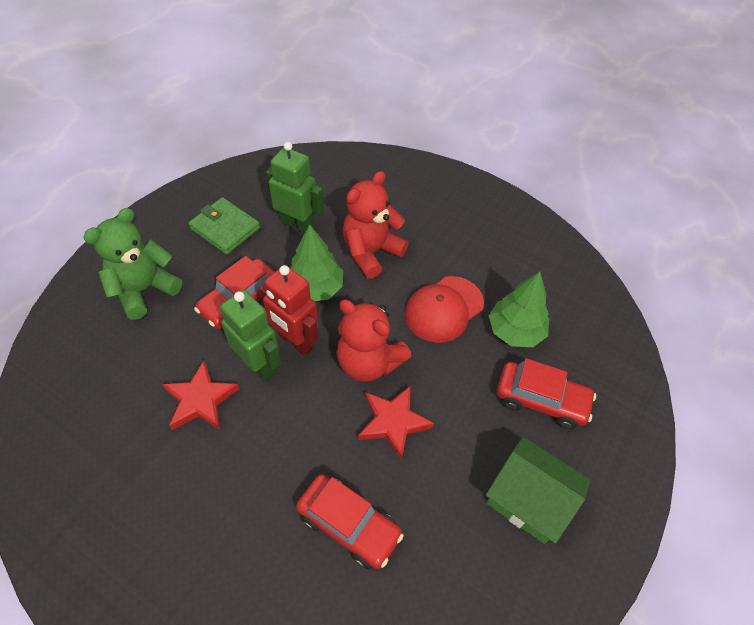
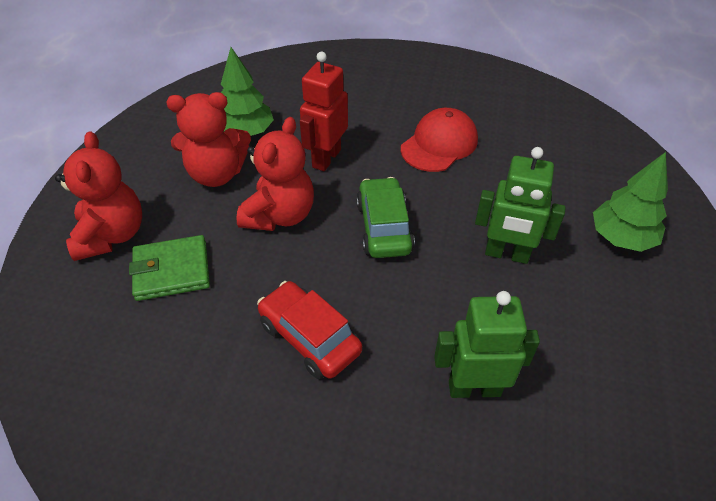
green car: none = 0 -> [356,177,415,258] = 1
green house: [486,437,590,544] = 1 -> none = 0
green teddy bear: [83,208,182,320] = 1 -> none = 0
red car: [194,256,275,329] [296,474,404,569] [497,358,596,429] = 3 -> [257,281,362,379] = 1
red star: [162,361,239,430] [358,385,434,460] = 2 -> none = 0
red teddy bear: [337,300,411,382] [342,171,409,279] = 2 -> [55,131,142,261] [166,92,251,187] [236,117,314,231] = 3

